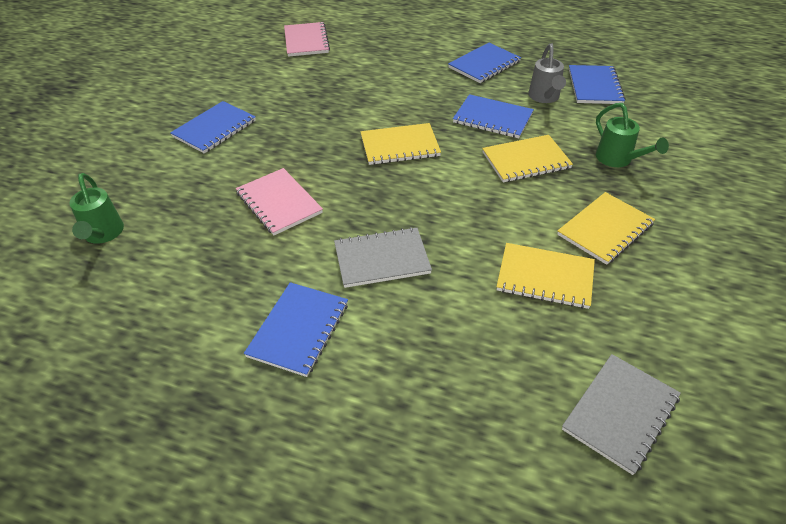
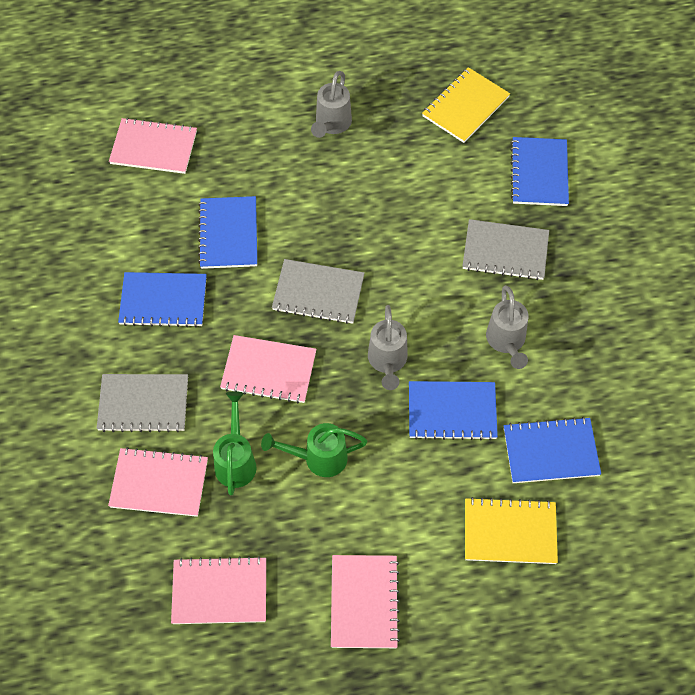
grey notebook: [334,227,432,288] [562,354,681,475] = 2 -> [97,374,188,432] [272,259,365,324] [462,219,549,280] = 3
grey watering can: [528,43,566,103] = 1 -> [311,71,352,138] [368,305,408,390] [486,285,529,369] = 3
pink notebook: [236,168,323,235] [284,22,330,57] = 2 -> [108,447,208,517] [109,118,197,174] [171,556,266,624] [220,335,316,403] [331,555,400,648] = 5
yellow notebook: [360,123,441,165] [482,135,573,183] [496,243,595,309] [557,192,655,265] = 4 -> [422,67,510,143] [465,497,558,564] = 2

